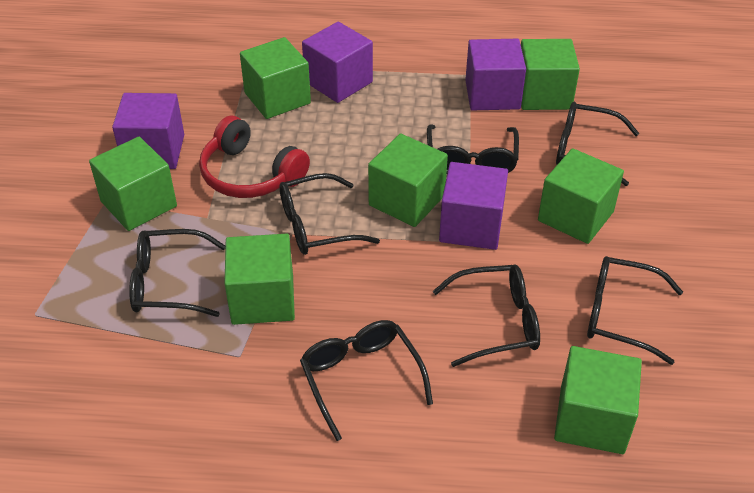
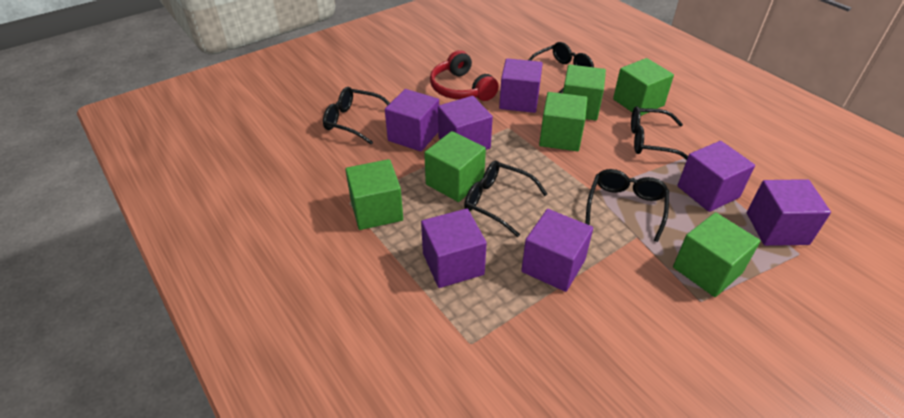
black glasses: [129,229,225,317] [279,173,380,255] [300,320,433,441] [427,124,519,174] [433,264,540,367] [556,102,639,186] [587,256,683,365] = 7 -> [323,87,390,144] [464,161,547,237] [529,42,594,93] [585,169,669,242] [631,106,688,160] = 5
green cube: [89,137,177,231] [224,234,295,325] [240,37,311,119] [368,134,448,227] [521,39,580,110] [538,148,624,244] [554,346,642,454] = 7 -> [345,159,403,230] [424,131,486,202] [539,92,587,151] [563,64,606,121] [613,58,674,116] [673,212,761,297] = 6
purple cube: [112,93,184,169] [302,22,373,103] [439,162,508,250] [465,39,526,110] = 4 -> [385,89,439,152] [421,208,487,288] [438,96,493,150] [499,58,543,113] [521,209,593,292] [677,141,755,212] [747,179,831,246] = 7

